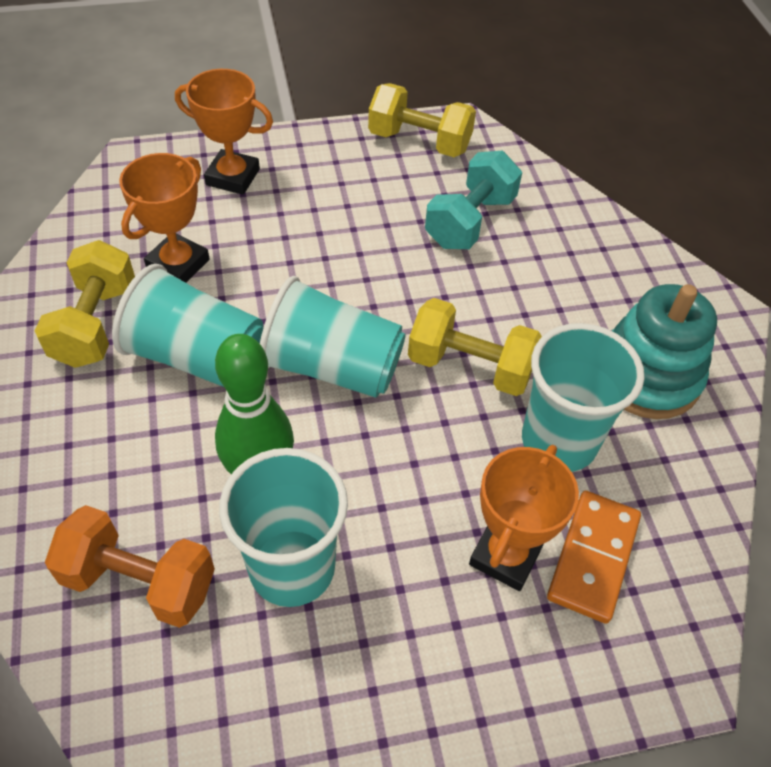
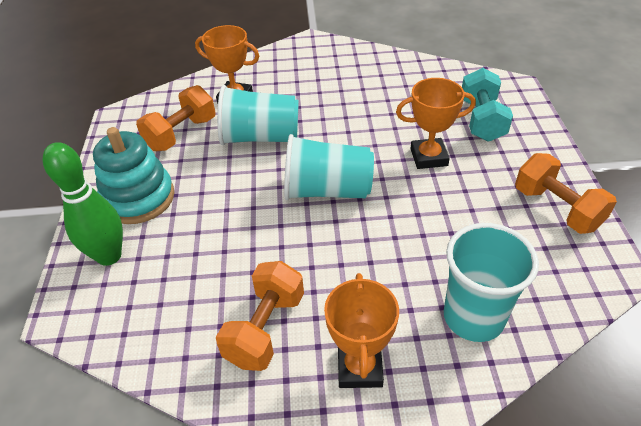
orange domino: [547,491,641,624] = 1 -> none = 0
orange dumbbell: [45,505,215,628] = 1 -> [136,85,216,151] [216,261,304,371] [515,153,617,234] = 3
turquoise cup: [112,264,264,387] [219,448,348,607] [260,276,406,398] [522,323,645,472] = 4 -> [217,85,299,145] [284,134,374,200] [444,223,539,342] = 3
yellow dumbbell: [35,240,135,368] [368,83,476,157] [408,298,542,396] = 3 -> none = 0

